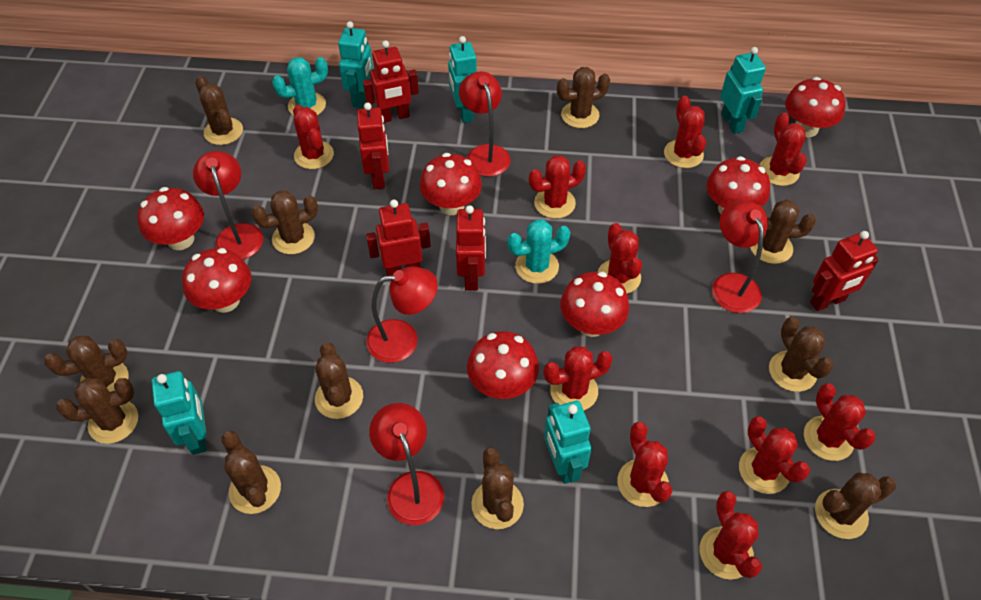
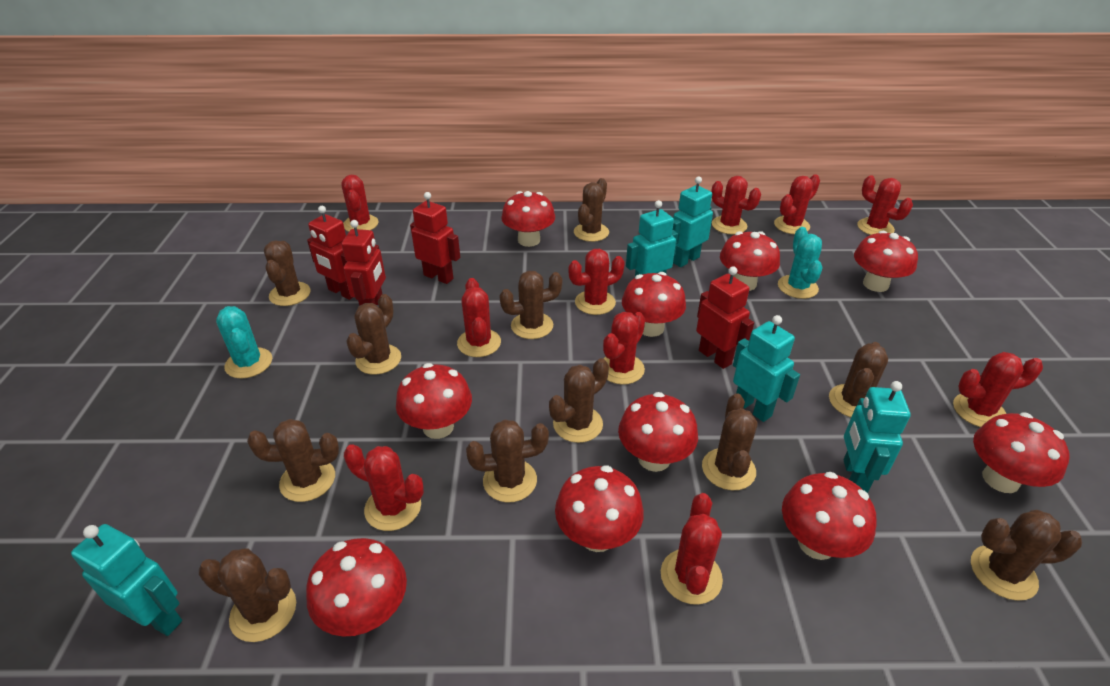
red lamp: [193,151,263,259] [366,267,438,363] [369,403,444,525] [459,71,511,177] [712,200,768,313] = 5 -> none = 0
red mushroom: [137,187,204,250] [182,248,251,313] [420,153,482,215] [467,331,539,399] [560,272,629,337] [706,156,770,214] [785,77,845,137] = 7 -> [306,538,407,637] [396,363,472,439] [501,191,555,247] [555,465,644,552] [618,392,698,472] [622,272,686,337] [720,231,780,291] [782,472,877,560] [854,231,918,292] [973,412,1069,493] = 10
red robot: [357,103,389,189] [363,40,419,123] [366,200,431,276] [456,205,486,291] [810,231,879,311] = 5 -> [307,206,353,300] [341,220,386,306] [410,192,460,284] [696,266,754,369] = 4

